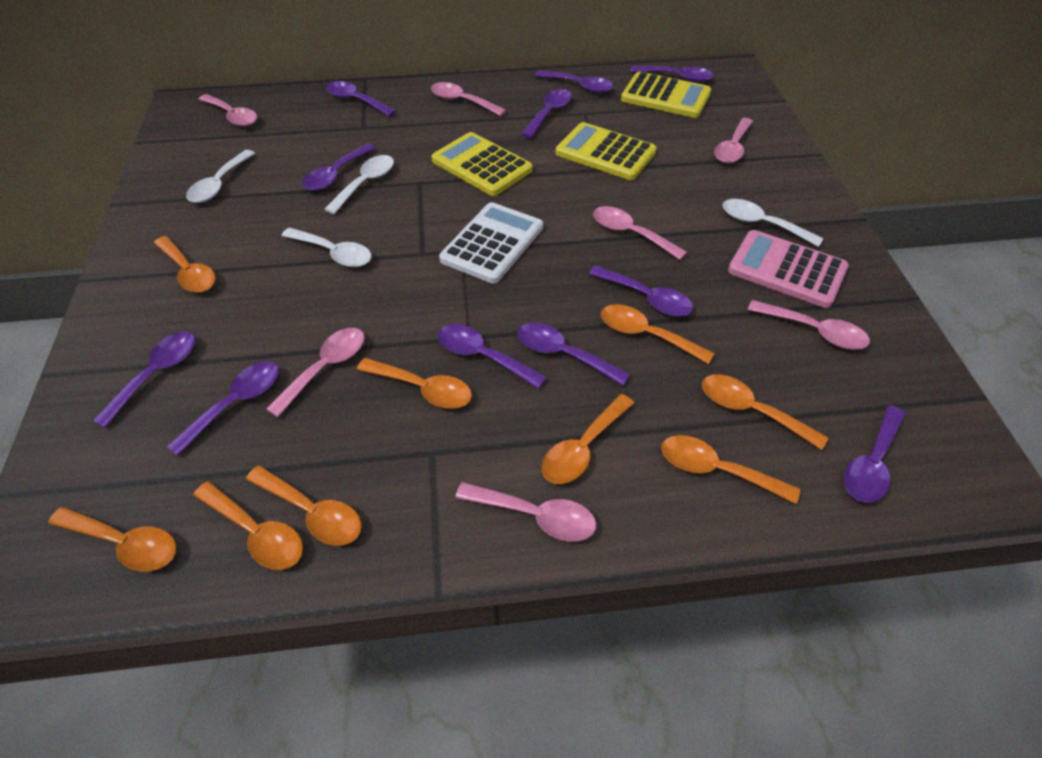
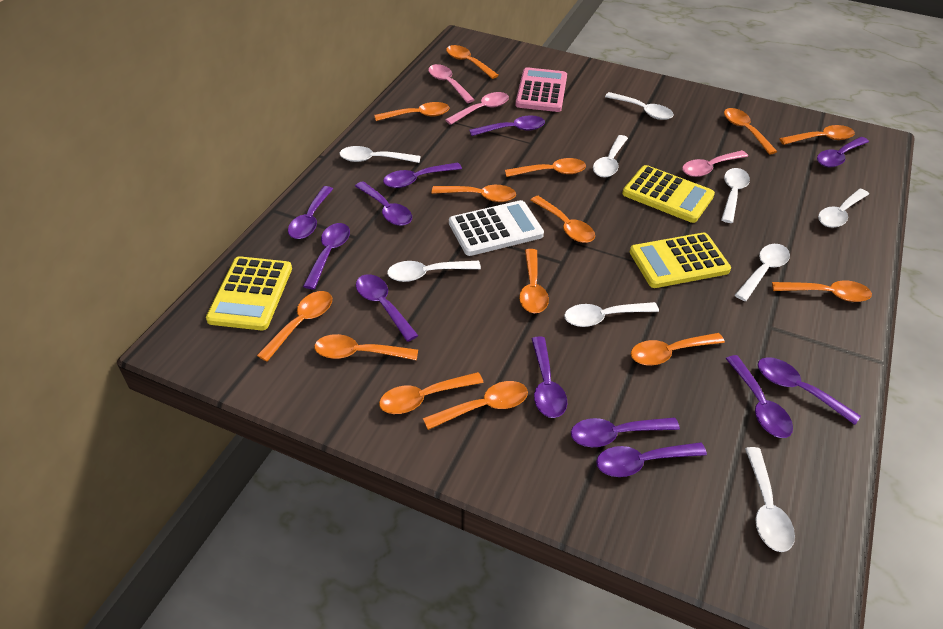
orange spoon: [48,507,176,571] [154,236,216,293] [193,481,303,570] [246,466,362,546] [357,358,472,409] [542,394,634,484] [601,304,714,364] [661,435,800,504] [702,374,828,450] = 9 -> [257,291,332,362] [314,334,418,360] [374,102,449,121] [379,372,484,414] [423,381,528,430] [432,185,516,202] [446,45,499,79] [505,158,586,177] [519,249,549,313] [530,196,595,243] [631,333,725,366] [724,108,777,155] [772,280,872,302] [779,125,855,145] = 14
pink spoon: [198,94,257,126] [267,328,365,417] [431,82,506,116] [455,482,596,542] [593,206,687,260] [714,118,753,163] [748,300,870,350] = 7 -> [428,64,475,103] [445,92,509,125] [682,150,748,177] = 3
purple spoon: [93,332,196,428] [167,361,279,456] [302,144,375,191] [326,81,396,117] [437,324,547,388] [517,322,630,385] [521,89,572,138] [535,70,613,93] [588,265,693,316] [630,66,713,82] [844,405,906,503] = 11 -> [288,186,333,239] [303,223,350,289] [355,181,412,226] [356,274,418,342] [383,162,462,188] [469,116,545,136] [532,337,567,418] [571,418,680,447] [596,442,707,477] [726,355,793,438] [758,357,861,425] [817,137,869,167] = 12
white spoon: [186,150,255,203] [282,227,372,267] [324,155,394,214] [722,199,824,247] = 4 -> [340,146,421,163] [387,261,481,282] [564,302,659,327] [593,135,628,178] [605,92,674,120] [721,168,750,223] [735,244,790,301] [745,447,795,552] [818,189,869,228] = 9

